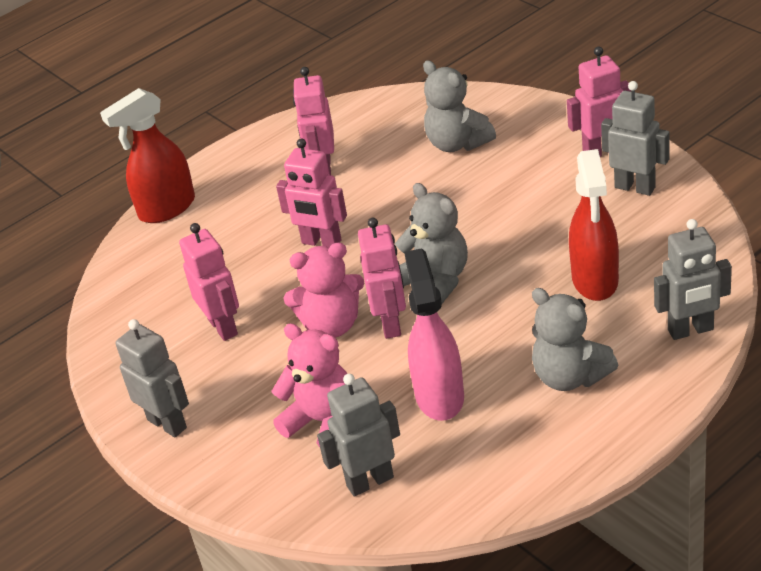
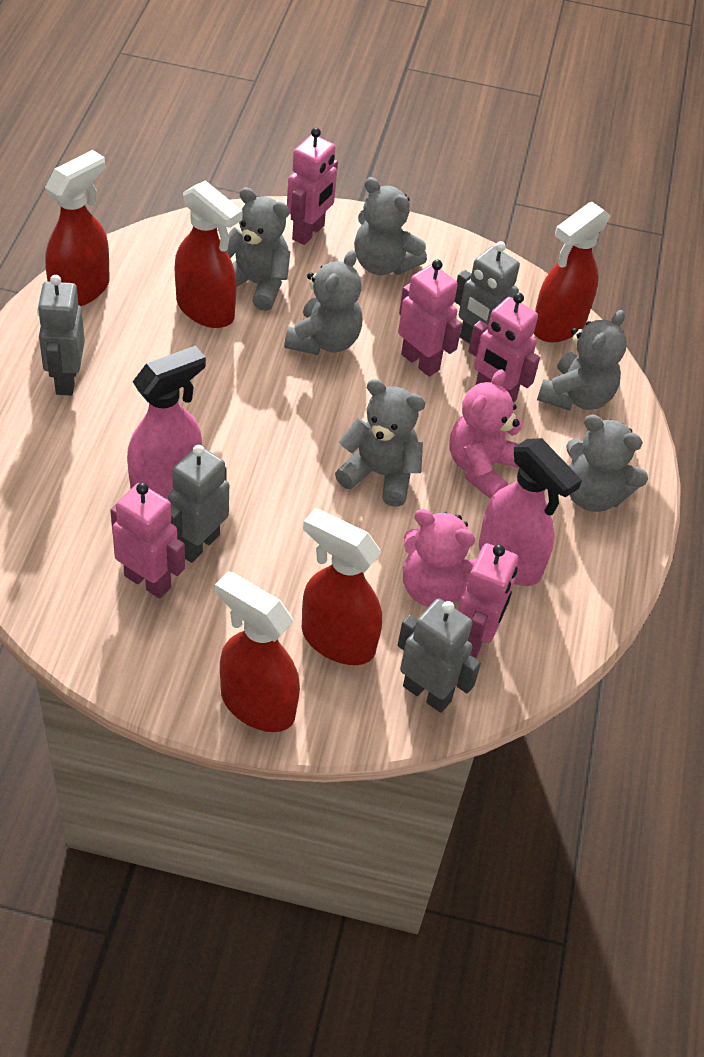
grey teddy bear: [395,183,468,303] [423,60,496,152] [532,288,618,391] = 3 -> [227,187,291,311] [284,250,362,355] [335,379,425,507] [354,177,427,275] [537,310,627,411] [566,415,648,512] = 6
pink spray bottle: [404,248,464,421] = 1 -> [127,346,206,500] [479,438,582,586] = 2
red spray bottle: [100,88,195,223] [569,149,619,301] = 2 -> [45,150,110,306] [175,180,243,328] [215,571,300,732] [302,508,382,665] [534,202,611,343] = 5

